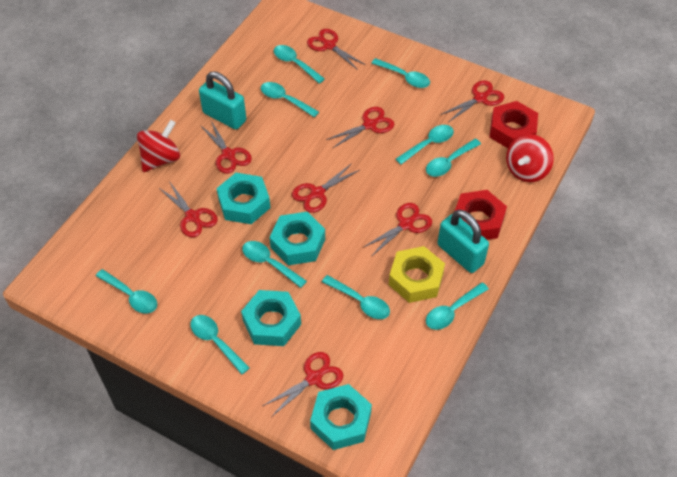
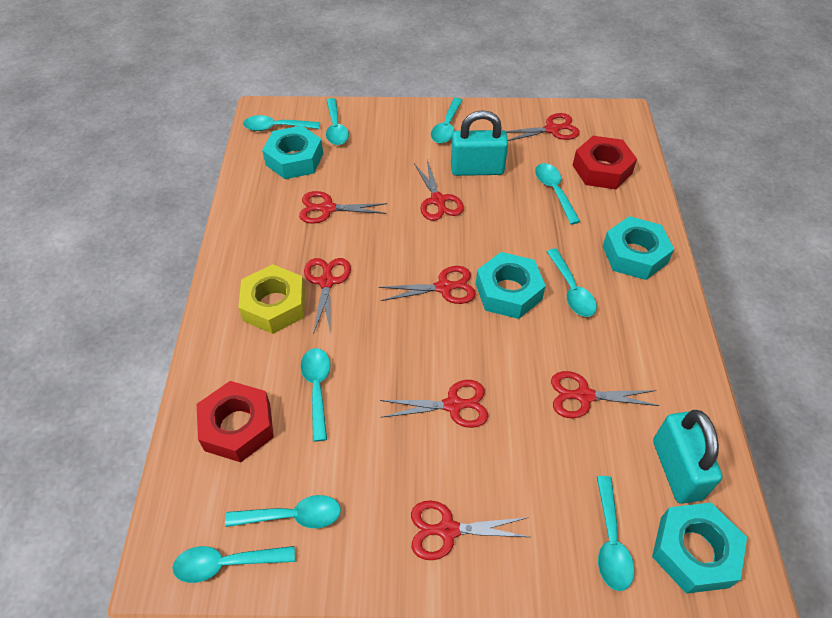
red spinning top: [137,120,180,172] [506,134,554,182] = 2 -> none = 0
turquoise spoon: [96,269,157,313] [190,315,250,375] [242,241,307,288] [261,82,319,117] [274,45,325,84] [322,275,390,319] [371,58,430,88] [396,125,454,165] [426,139,481,177] [426,282,489,330] = 10 -> [172,546,295,583] [225,495,341,528] [243,115,320,131] [301,348,330,442] [326,98,349,145] [431,98,463,143] [535,163,581,225] [547,249,597,317] [597,476,634,591] = 9

